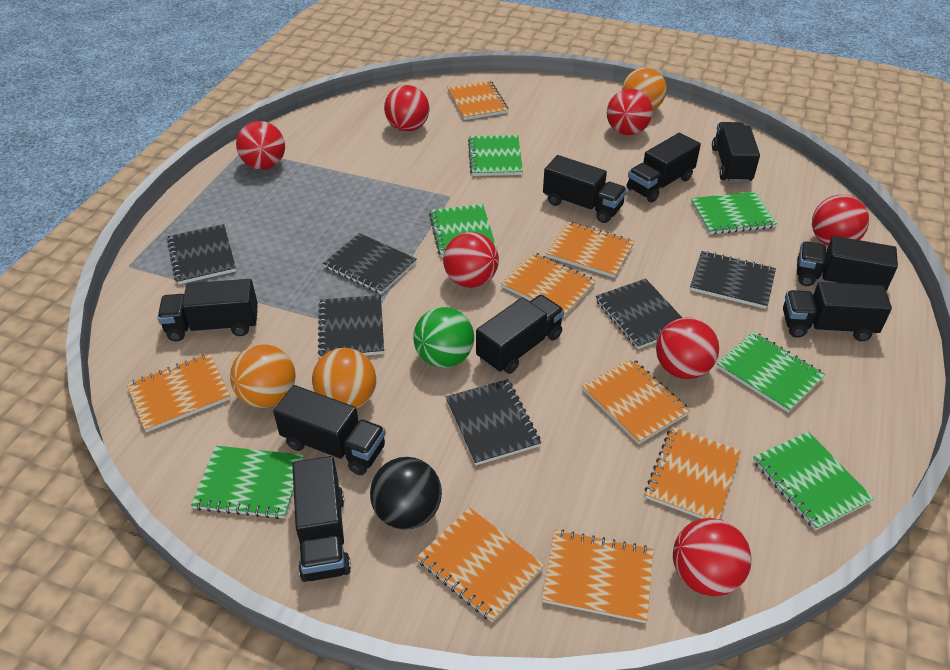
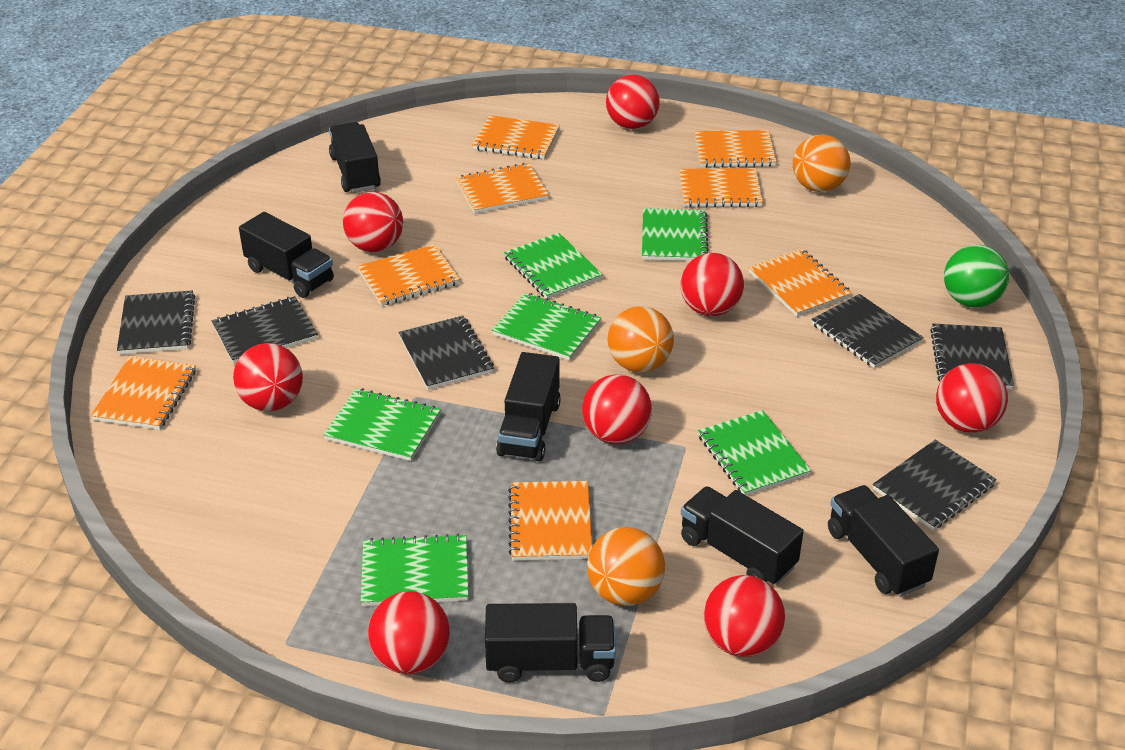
black ball: [370,457,442,530] = 1 -> none = 0
black truck: [157,279,258,341] [273,385,386,475] [292,456,351,582] [476,295,564,374] [543,155,627,223] [627,133,701,202] [712,122,760,183] [783,282,892,341] [797,236,898,291] = 9 -> [239,212,334,298] [329,122,381,193] [485,603,616,683] [496,352,561,461] [681,486,804,585] [828,485,939,597] = 6
red ball: [236,121,285,170] [384,85,429,132] [443,232,499,288] [607,88,653,135] [656,317,719,379] [673,518,752,596] [812,195,869,246] = 7 -> [233,343,303,411] [343,192,403,252] [368,591,450,674] [582,374,652,444] [606,74,660,129] [680,253,744,316] [704,575,785,657] [936,363,1008,433] = 8

